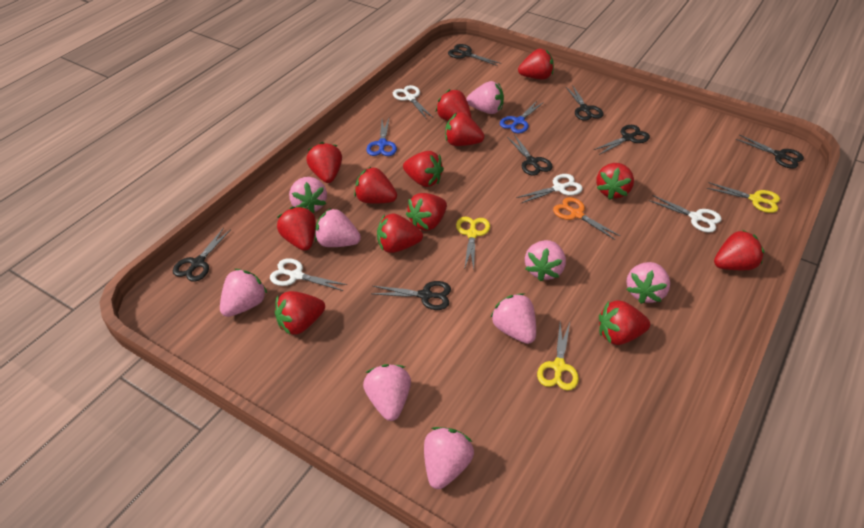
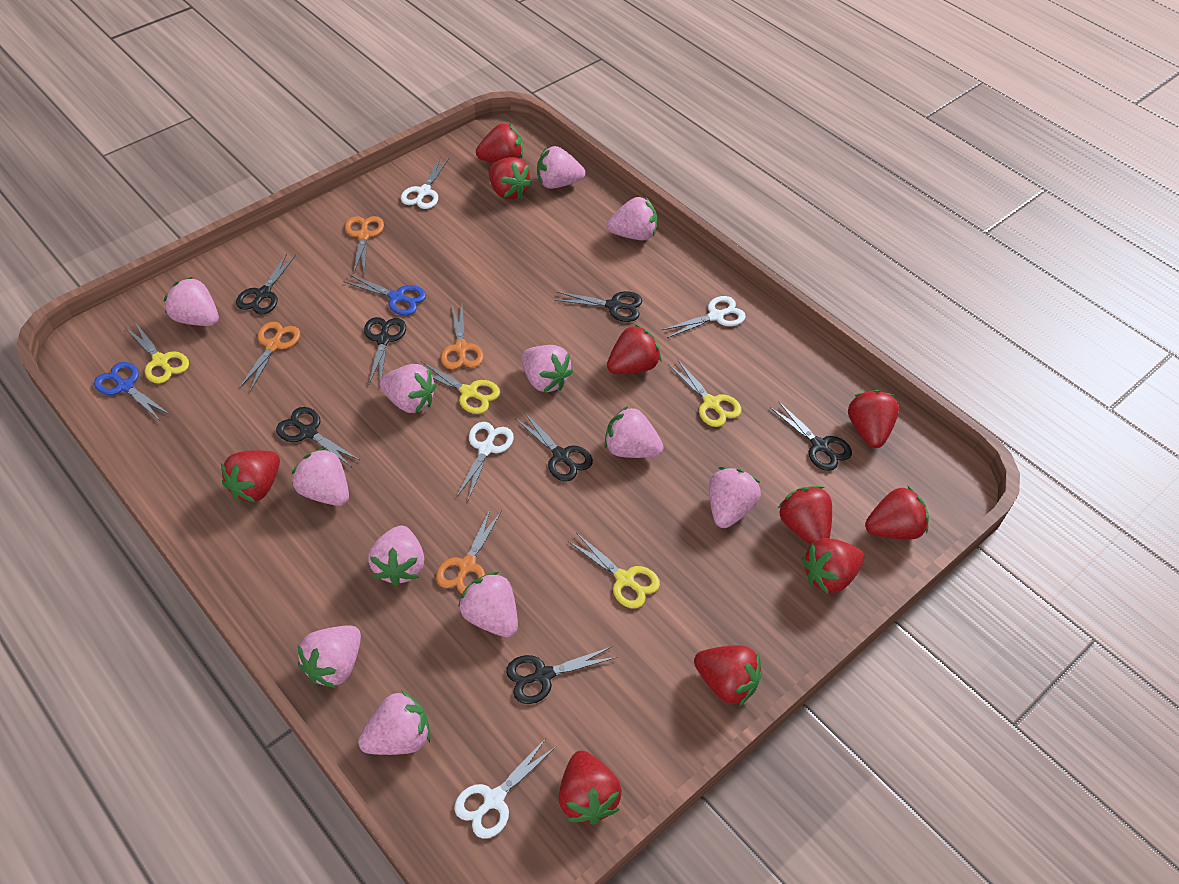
orange scissors: [553,197,620,240] = 1 -> [239,322,300,391] [345,216,384,273] [436,507,502,594] [441,306,484,369] = 4
pink strawberry: [220,269,267,317] [289,177,327,213] [315,208,361,247] [363,364,411,421] [424,427,474,489] [466,81,504,114] [490,293,536,344] [525,240,566,282] [626,262,670,304] = 9 -> [164,277,219,326] [292,447,349,506] [298,625,361,688] [358,690,430,755] [368,525,425,586] [379,364,436,413] [458,572,518,637] [521,345,573,392] [537,146,585,189] [605,406,664,458] [607,197,657,240] [709,467,761,528] = 12
red strawberry: [275,291,325,335] [277,207,316,251] [306,142,342,183] [354,167,397,204] [377,214,423,253] [403,151,444,187] [406,193,447,231] [436,89,471,121] [445,113,484,146] [518,49,554,79] [596,163,634,199] [599,300,650,345] [714,230,764,270] = 13 -> [221,450,280,502] [476,123,523,163] [488,157,532,199] [559,751,622,825] [607,324,661,374] [694,645,762,706] [778,486,832,544] [802,538,864,594] [848,390,899,448] [865,486,929,540] = 10
yellow scissors: [456,217,490,270] [537,323,579,390] [707,182,780,213] = 3 -> [126,322,189,384] [421,361,500,414] [568,533,660,608] [669,359,742,427] = 4

